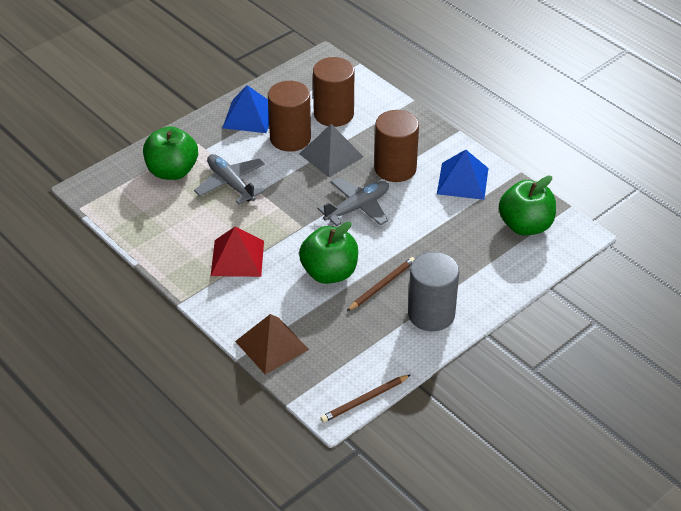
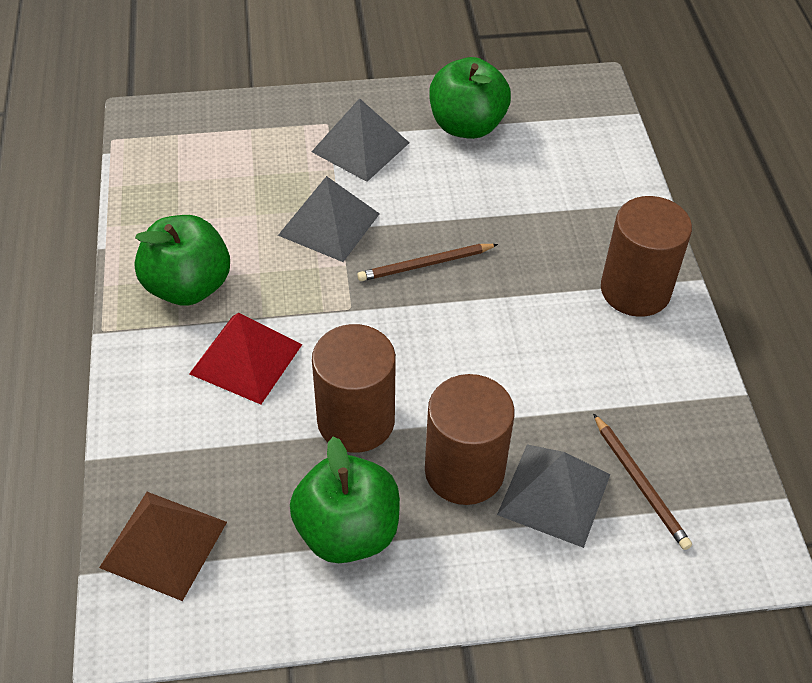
blue pyramid: [222,85,269,133] [437,149,489,200] = 2 -> none = 0
grey cylinder: [408,252,459,331] = 1 -> none = 0
grey plane: [194,154,265,204] [317,177,389,226] = 2 -> none = 0
grey pyramid: [299,124,364,177] = 1 -> [278,176,380,262] [311,98,409,182] [497,444,610,548] = 3

